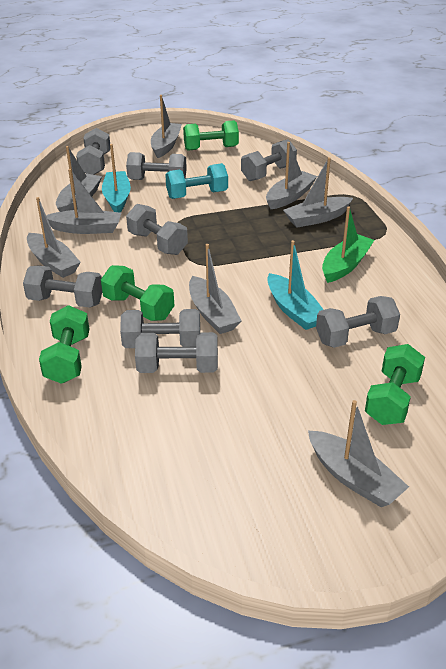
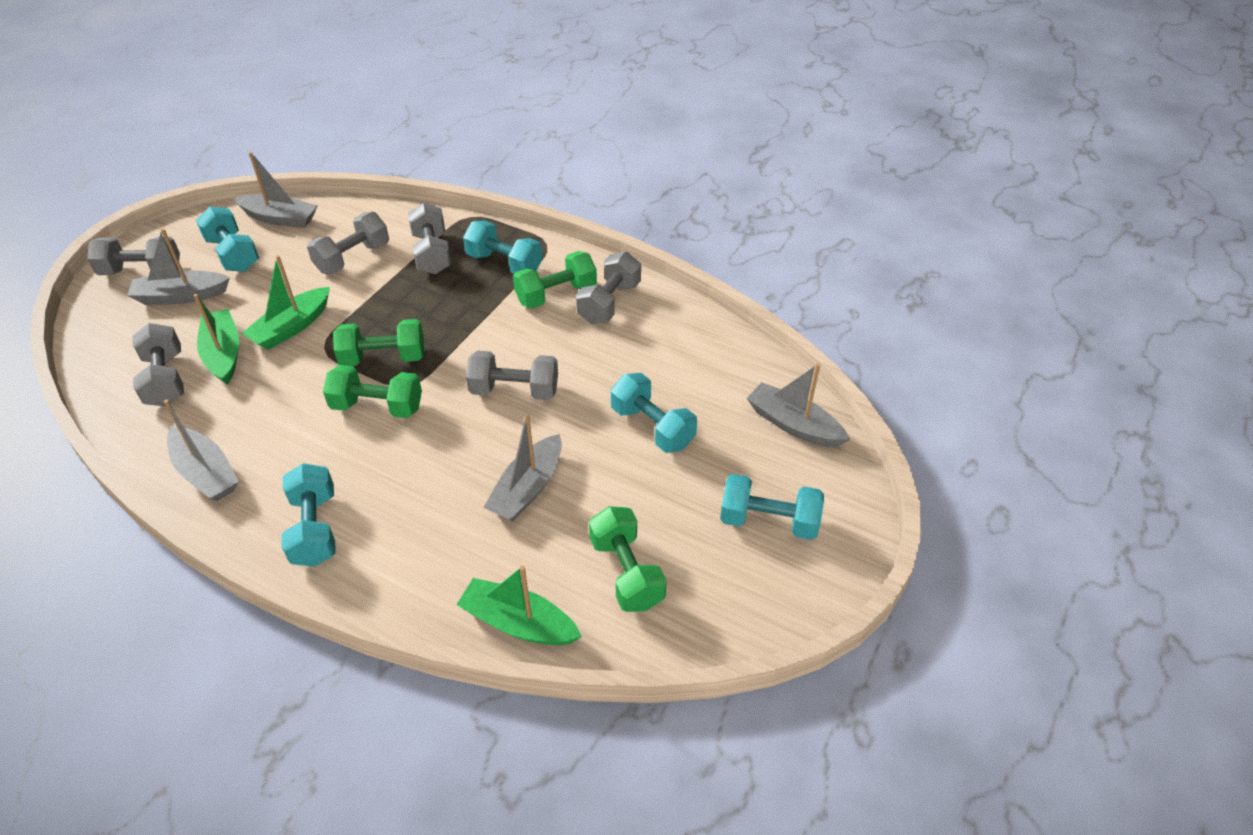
green boat: [322,206,374,283] = 1 -> [193,294,239,385] [242,255,330,350] [456,566,582,645] = 3
grey boat: [27,197,81,278] [46,169,121,234] [56,146,102,212] [151,95,182,158] [189,244,242,334] [266,142,317,209] [283,157,353,228] [308,400,409,507] = 8 -> [127,228,230,305] [164,399,239,501] [233,152,318,228] [483,414,562,521] [747,364,850,448] = 5
grey dumbbell: [23,265,102,308] [76,128,110,175] [120,309,200,348] [126,152,187,180] [126,204,188,255] [135,332,218,373] [241,139,297,181] [316,296,400,348] = 8 -> [87,237,180,275] [132,323,184,407] [307,212,389,274] [408,203,451,274] [466,351,558,400] [576,251,641,324] = 6
turquoise boat: [102,144,131,212] [267,240,324,330] = 2 -> none = 0
turquoise dumbbell: [165,163,228,199] = 1 -> [196,206,259,272] [282,463,336,567] [463,221,542,274] [611,373,697,453] [720,474,824,540] = 5

